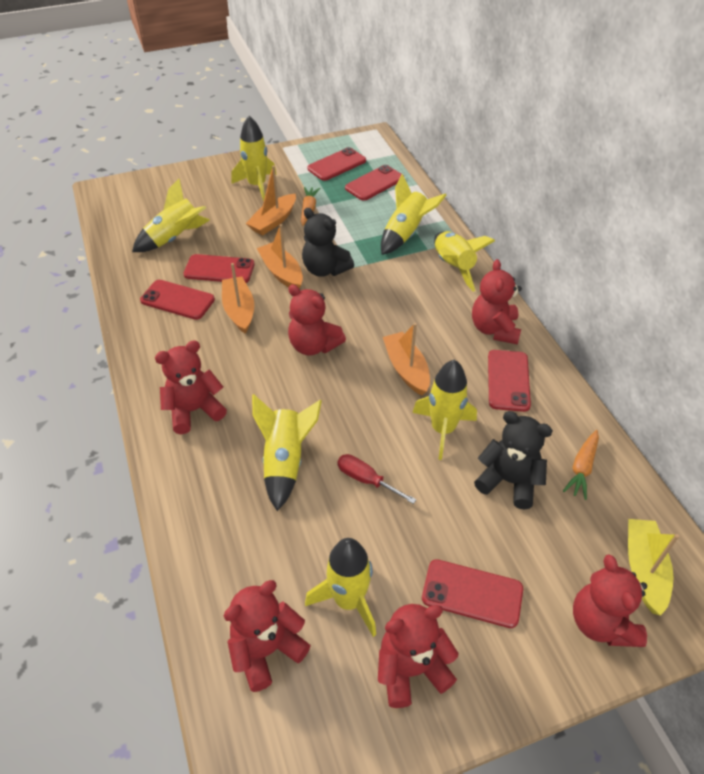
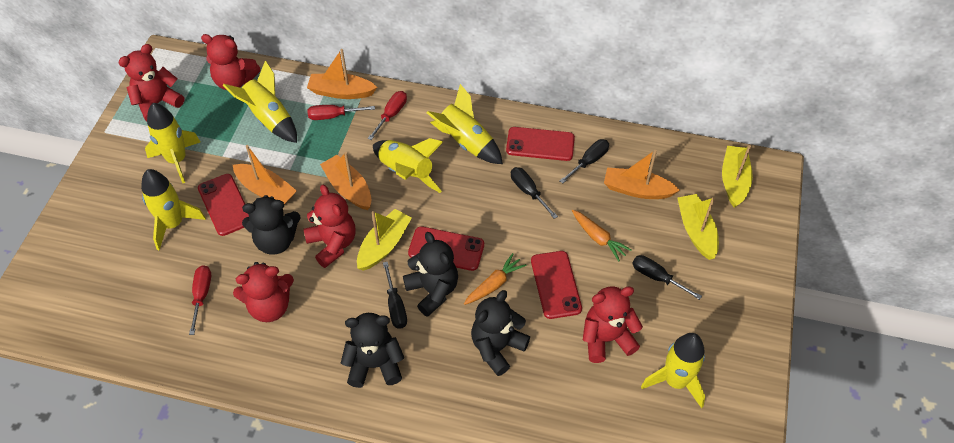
black screwdriver: none = 0 -> [383,262,407,329] [511,167,558,219] [560,139,609,184] [632,255,702,300] = 4
black teddy bear: [302,208,354,277] [474,411,553,510] = 2 -> [242,195,301,255] [341,313,404,388] [403,232,458,317] [471,290,530,376] = 4
red phone: [140,280,215,320] [183,254,255,283] [307,147,366,181] [345,165,404,201] [422,559,523,628] [488,350,531,412] = 6 -> [198,174,249,236] [408,226,484,271] [506,127,575,161] [531,251,582,319] = 4
red screwdriver: [337,454,416,504] = 1 -> [189,265,211,335] [307,105,375,120] [368,91,407,140] = 3
red teddy bear: [155,340,227,434] [224,580,311,692] [288,284,346,356] [378,604,459,708] [472,259,522,345] [573,554,647,647] = 6 -> [118,44,185,122] [201,34,261,90] [233,262,294,322] [304,185,355,268] [583,286,643,363] = 5
yellow boat: [628,519,679,616] = 1 -> [357,209,412,271] [678,194,719,260] [722,145,753,208] = 3
yellow rocket: [132,178,210,252] [231,116,277,201] [252,394,322,511] [305,538,376,637] [381,174,446,255] [412,360,477,460] [434,231,495,292] = 7 -> [141,169,206,250] [145,103,200,183] [222,60,297,143] [373,138,443,193] [427,84,503,164] [641,333,705,408] = 6

